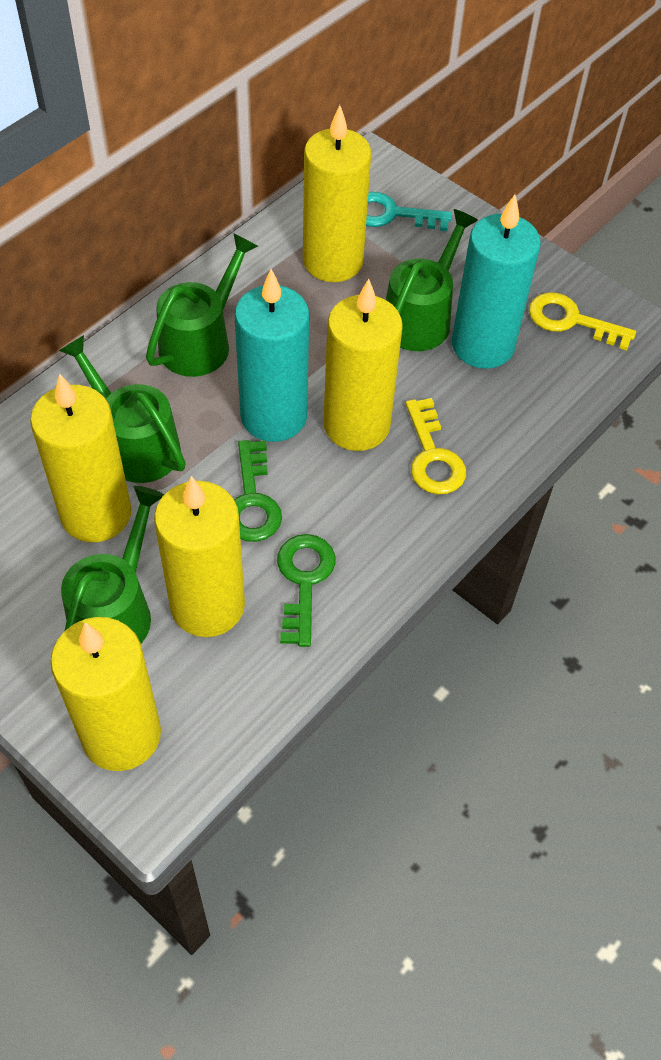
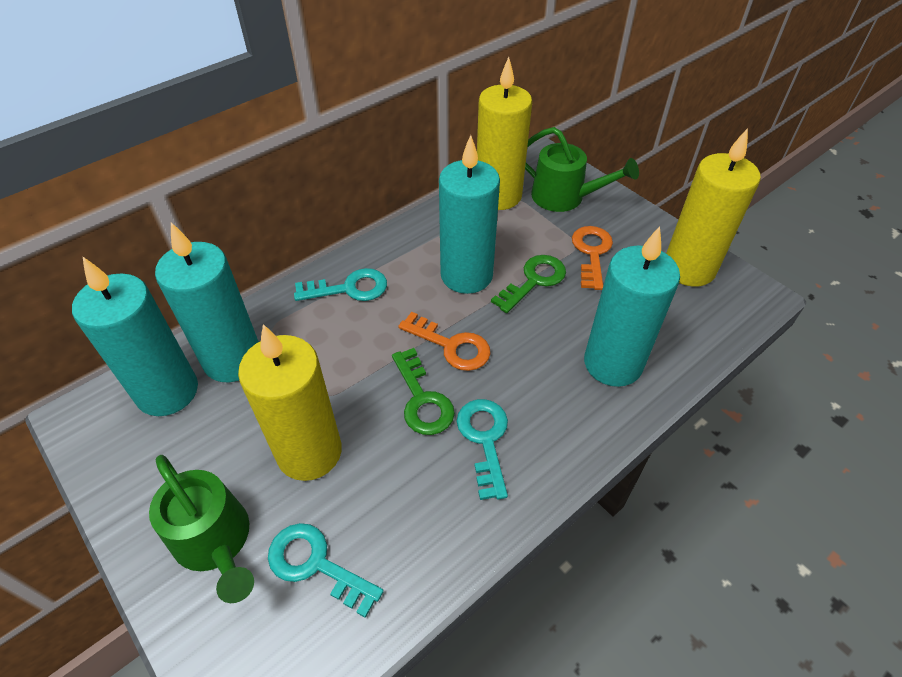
green watering can: [59,335,186,483] [61,486,164,644] [146,233,258,377] [386,209,478,351] = 4 -> [149,455,254,603] [525,127,639,212] = 2
orange key: none = 0 -> [398,312,491,371] [572,226,613,290] = 2
turquoise candle: [235,269,309,442] [452,194,541,369] = 2 -> [72,257,198,416] [155,222,259,382] [439,135,500,294] [584,226,680,387] = 4
turquoise key: [366,192,452,231] = 1 -> [268,523,384,618] [294,268,387,301] [457,399,508,500] = 3
yellow candle: [30,373,132,542] [50,617,161,771] [154,476,245,637] [303,105,371,282] [324,279,403,451] = 5 -> [238,324,342,481] [477,57,532,210] [666,128,761,287] = 3
yellow key: [405,398,466,494] [529,292,636,350] = 2 -> none = 0

